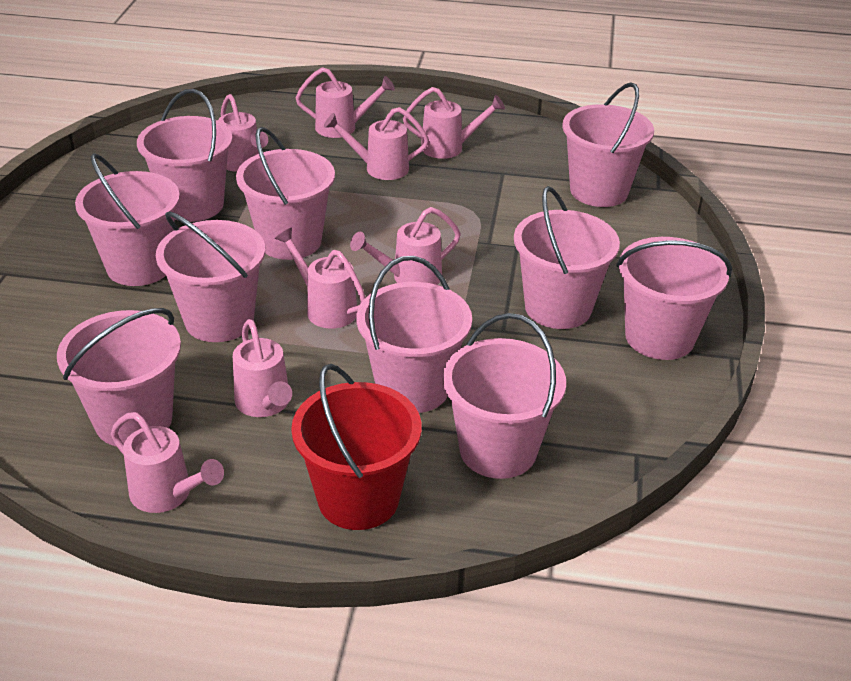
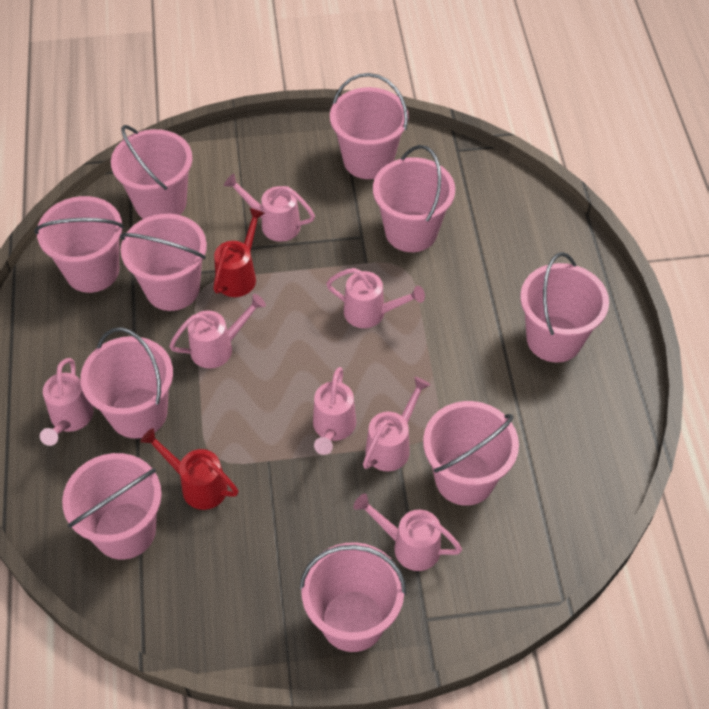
pink watering can: [111,412,224,513] [218,94,268,172] [233,319,292,417] [275,227,366,328] [296,67,395,138] [324,107,429,180] [350,207,461,285] [403,87,505,159] = 8 -> [40,358,94,446] [169,294,266,368] [224,173,315,242] [313,367,356,455] [326,268,425,328] [353,493,462,571] [363,377,430,471] = 7
red bucket: [291,364,421,530] = 1 -> none = 0
red watering can: none = 0 -> [140,428,238,510] [213,208,265,297] = 2

